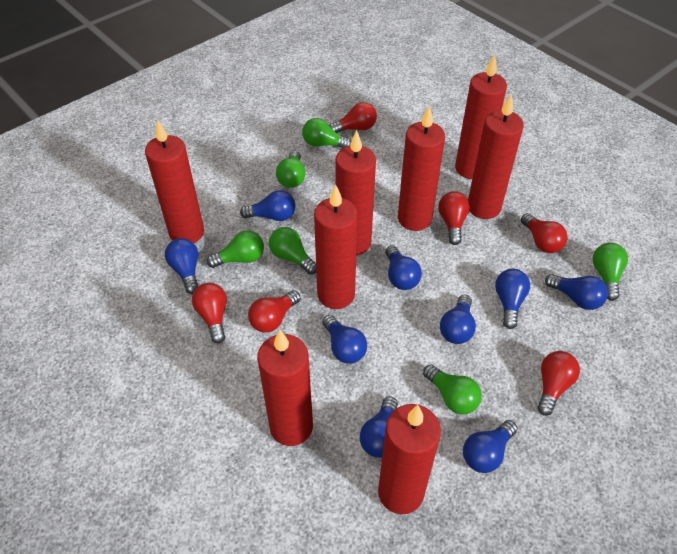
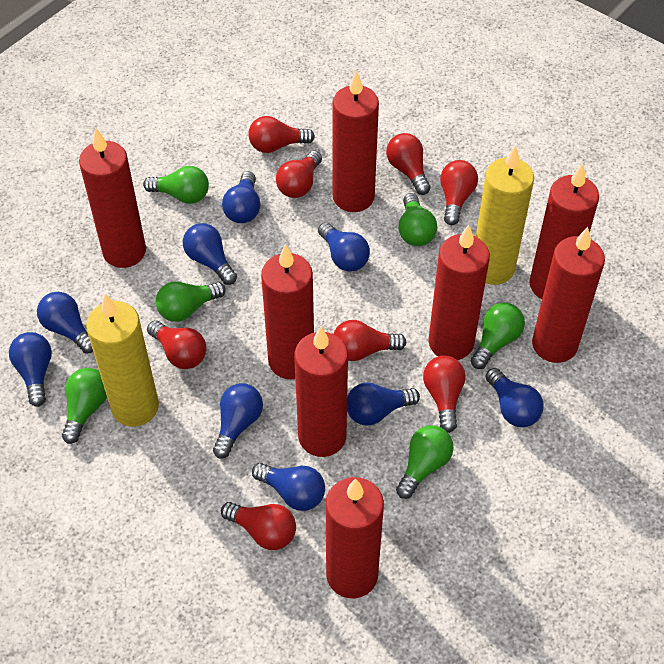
red light bulb: [192,283,227,343] [248,290,301,333] [329,102,377,133] [438,191,470,245] [521,213,568,253] [537,351,580,416] = 6 -> [147,320,207,369] [221,502,296,550] [248,116,315,153] [276,151,322,198] [334,320,406,361] [386,133,431,195] [423,355,466,433] [440,160,478,225] = 8
yellow candle: none = 0 -> [86,294,159,427] [476,145,534,285] = 2

